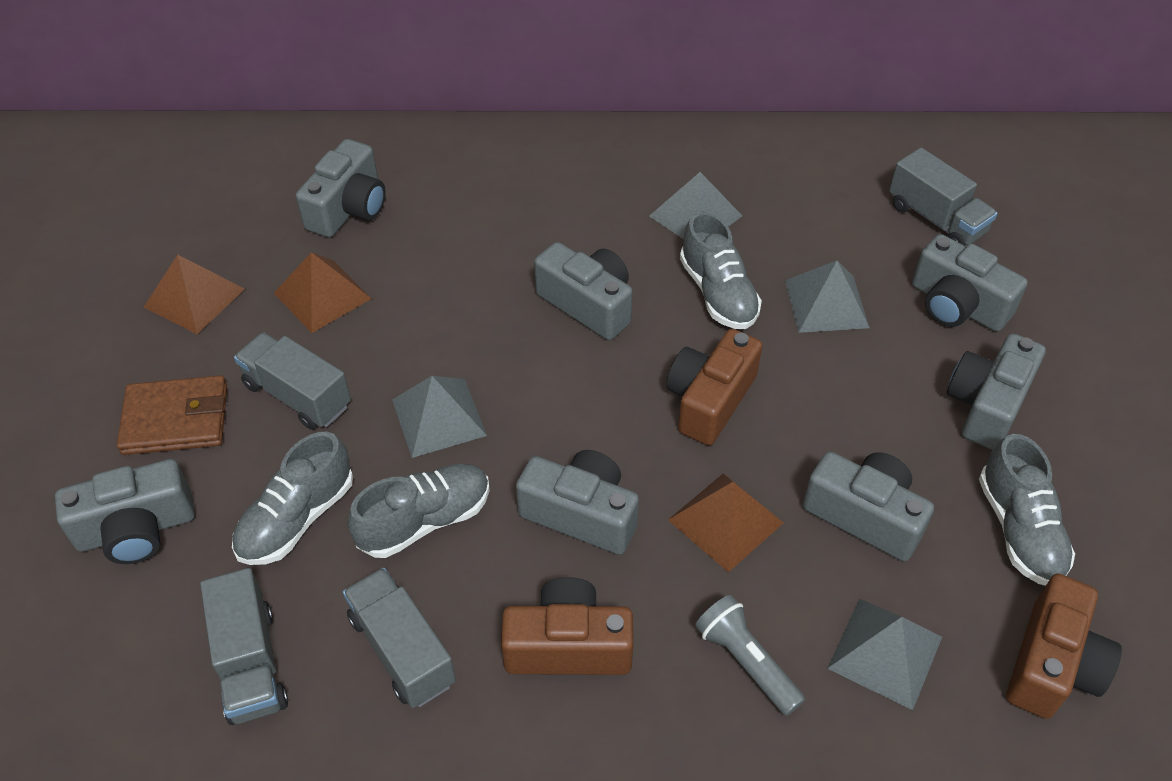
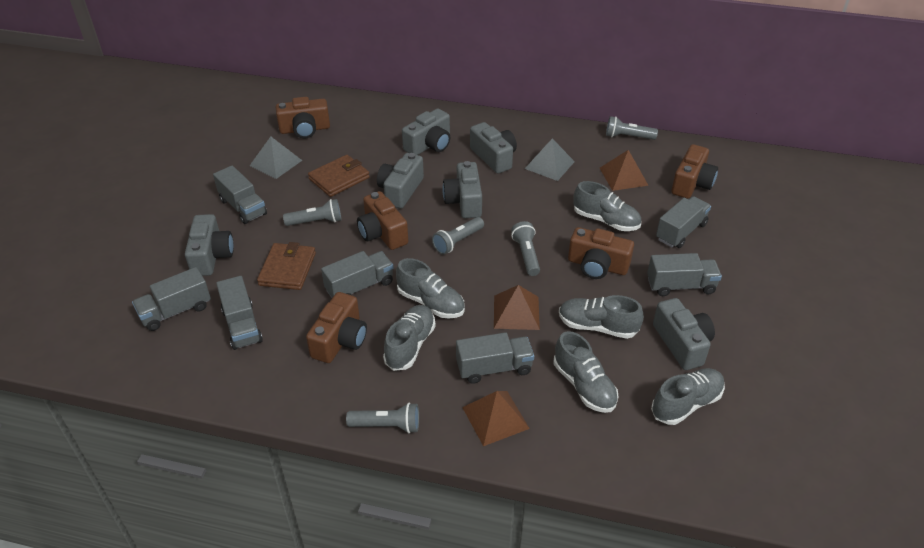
brown camera: [501,577,634,675] [666,329,763,445] [1006,574,1122,719] = 3 -> [276,97,330,138] [306,292,367,363] [357,191,408,250] [568,227,634,279] [671,144,718,198] = 5
brown wallet: [117,375,227,455] = 1 -> [257,242,316,290] [308,155,370,197] = 2
grey camera: [55,459,195,564] [296,139,386,237] [516,450,639,555] [534,242,633,340] [803,451,934,561] [912,234,1028,332] [947,333,1046,450] = 7 -> [185,214,234,276] [377,153,424,208] [402,108,450,155] [442,161,482,218] [470,122,517,173] [653,298,715,370] = 6
grey flashlight: [695,595,805,716] = 1 -> [283,199,341,226] [346,403,419,433] [432,217,484,255] [511,221,540,276] [606,116,658,140] = 5
grey pyramid: [392,376,487,458] [649,172,742,239] [785,260,870,333] [827,599,942,710] = 4 -> [250,137,302,179] [525,139,575,181] = 2
grey shoe: [232,432,353,565] [348,464,490,558] [680,211,762,329] [979,434,1075,586] = 4 -> [383,305,435,371] [396,258,465,319] [554,331,619,413] [559,295,644,339] [573,181,641,231] [651,368,725,425] = 6
grey truck: [200,568,288,725] [234,332,351,430] [343,568,456,708] [889,148,997,246] = 4 -> [132,267,211,331] [213,166,267,224] [216,276,263,350] [321,251,394,298] [456,332,534,384] [647,253,722,296] [656,196,711,248] = 7

